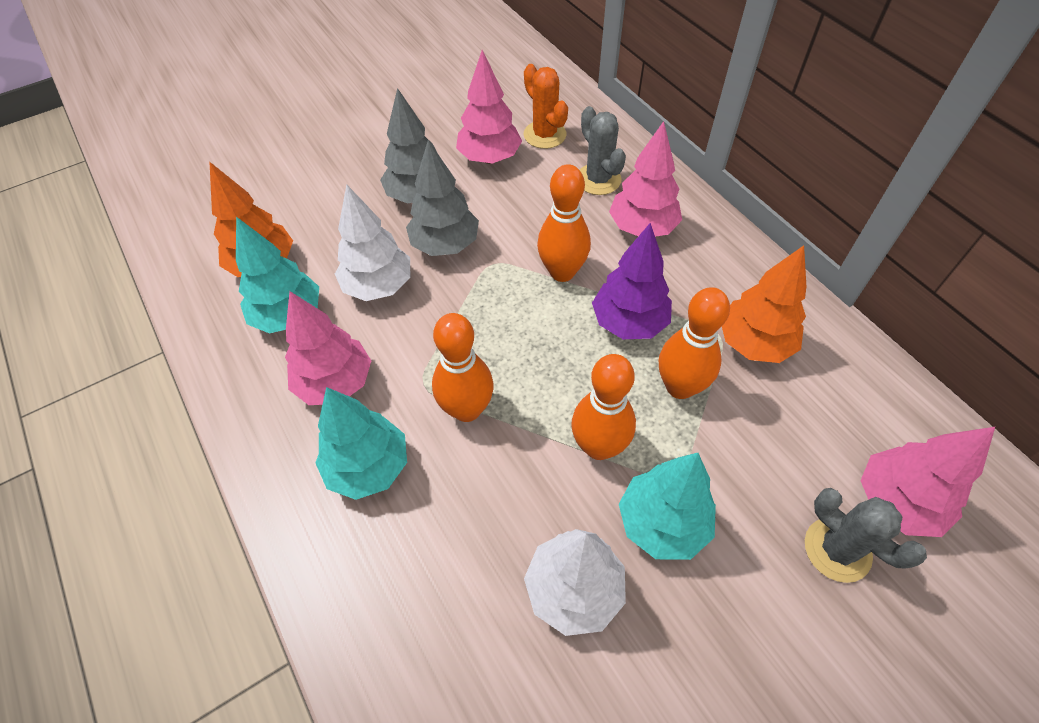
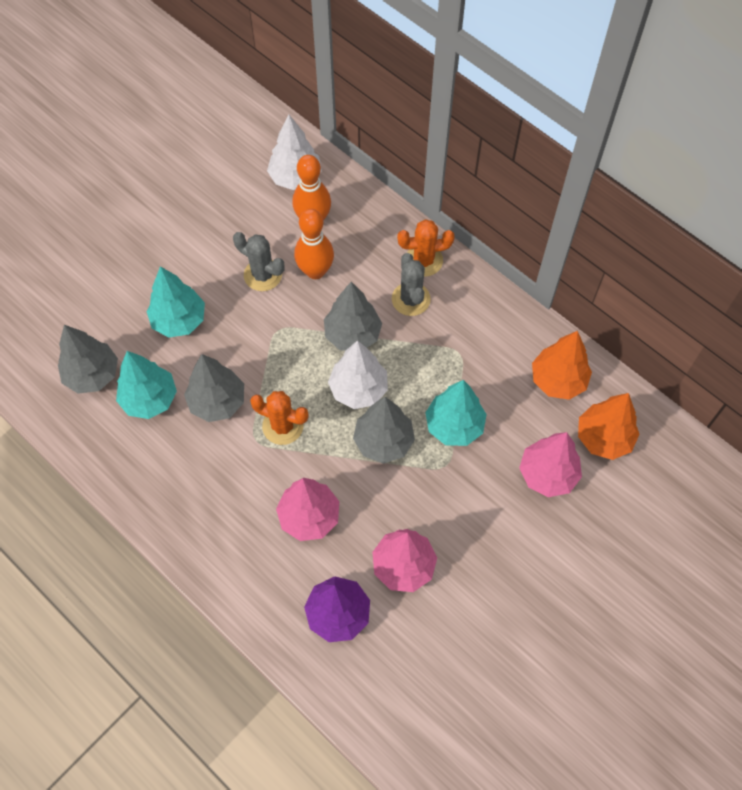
grey tree: [380,88,437,203] [406,140,479,256] = 2 -> [58,325,118,394] [184,354,244,422] [324,282,382,351] [353,397,415,464] = 4
orange bowling pin: [432,313,494,422] [537,164,591,282] [571,354,636,460] [659,287,730,399] = 4 -> [292,155,331,221] [294,209,334,279] = 2
orange cactus: [524,64,568,149] = 1 -> [250,391,309,445] [397,219,455,277] = 2
pink tree: [285,291,371,405] [456,50,522,164] [609,121,682,237] [860,427,995,537] = 4 -> [276,478,339,541] [373,529,437,592] [519,432,582,497] = 3

